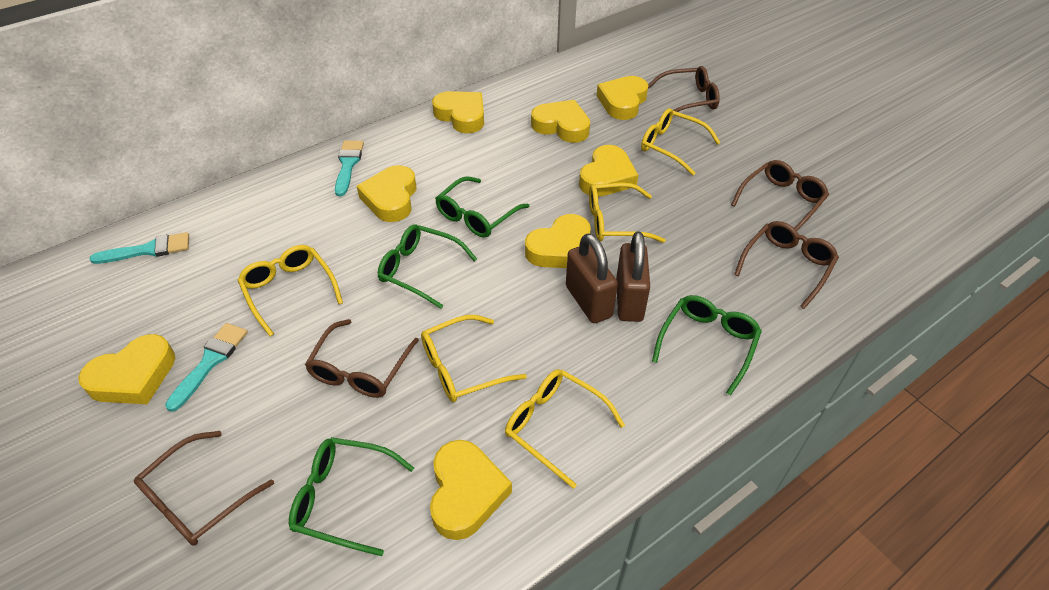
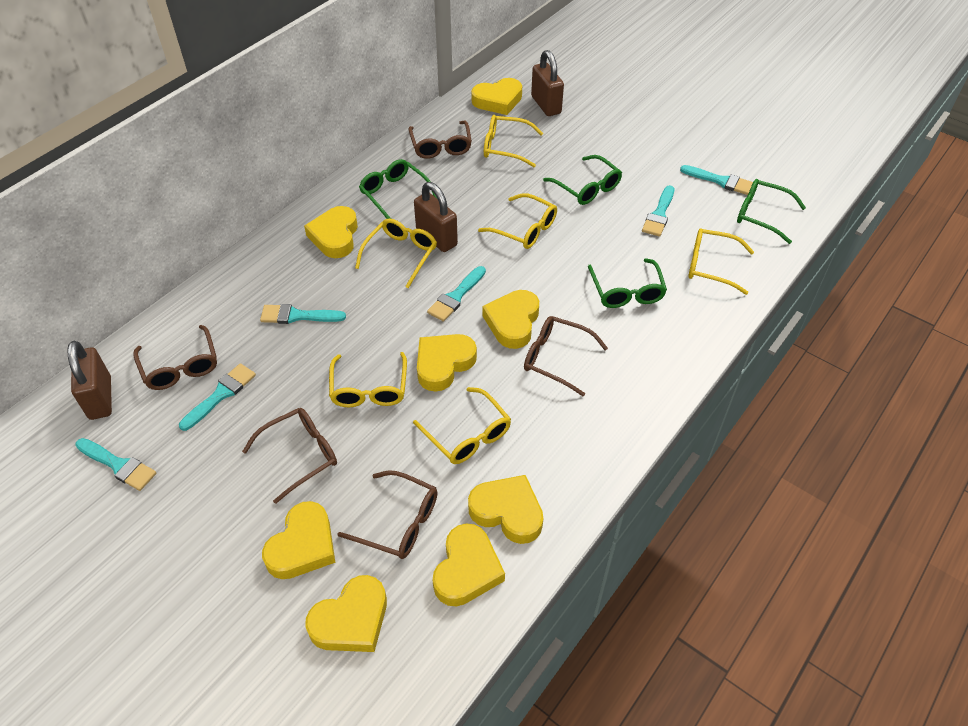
brown padlock: [566,233,618,323] [616,231,650,322] = 2 -> [67,341,112,420] [414,182,458,252] [531,50,564,116] = 3
turquoise brush: [90,232,189,264] [165,323,248,412] [335,141,364,196] = 3 -> [75,438,156,491] [179,363,256,431] [260,304,346,324] [427,266,486,322] [642,185,674,237] [680,165,753,195] = 6
yellow glasses: [237,245,343,336] [421,315,527,402] [505,369,625,489] [589,183,665,243] [641,108,721,176] = 5 -> [329,352,407,407] [355,219,437,288] [413,387,511,464] [478,193,557,249] [484,115,543,167] [688,229,754,295] = 6

